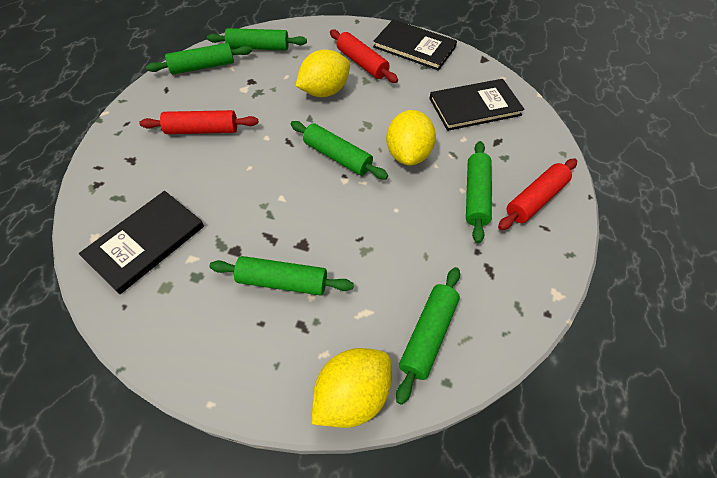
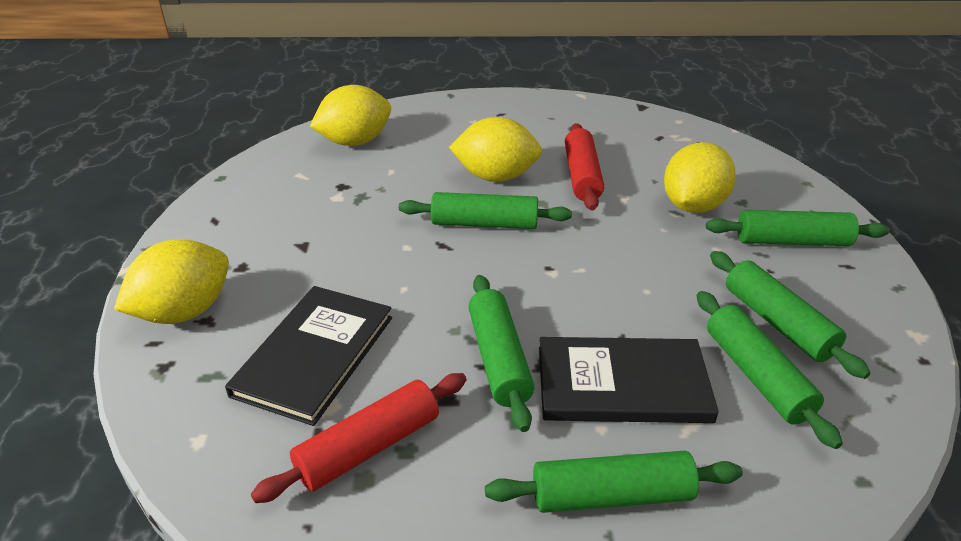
black book: [79,191,204,294] [373,19,457,71] [429,79,525,131] = 3 -> [225,286,392,426] [539,337,719,423] = 2
red rolling pin: [139,110,258,134] [330,30,398,83] [498,158,577,230] = 3 -> [251,373,466,503] [565,123,604,211] = 2
yellow lemon: [296,49,350,97] [312,348,391,428] [386,110,436,165] = 3 -> [114,239,229,324] [310,85,391,146] [449,117,542,182] [664,142,736,213] = 4

